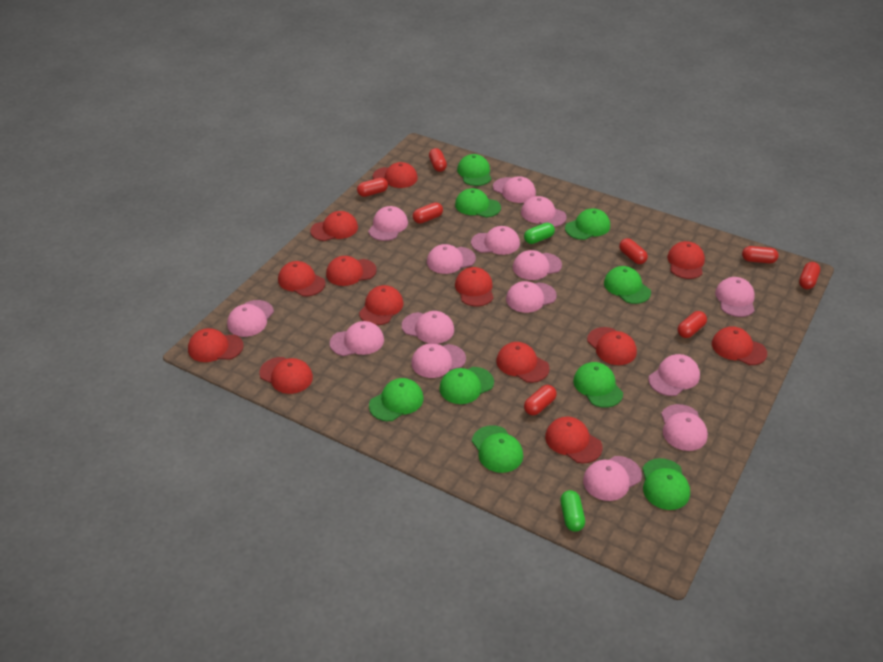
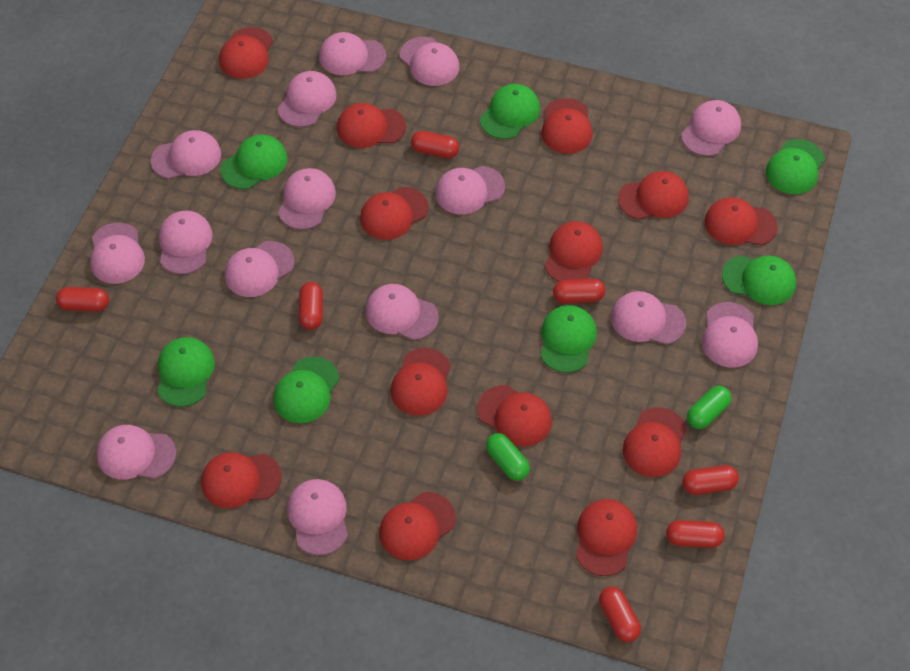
green cap: [369,378,424,421] [439,367,494,404] [455,188,501,218] [457,154,491,186] [472,425,523,473] [565,208,610,240] [573,362,623,408] [604,266,651,304] [642,458,690,510] = 9 -> [157,337,215,407] [221,135,287,189] [273,357,339,423] [480,84,540,139] [540,305,597,373] [722,255,796,305] [766,139,825,194] = 7
red capsule: [357,178,388,197] [413,202,443,224] [429,148,447,172] [524,385,557,415] [619,238,648,264] [678,311,707,338] [742,246,779,263] [799,262,820,289] = 8 -> [56,287,109,312] [299,282,323,330] [411,131,459,158] [553,279,605,304] [599,587,641,642] [666,520,724,548] [682,465,739,495] = 7

